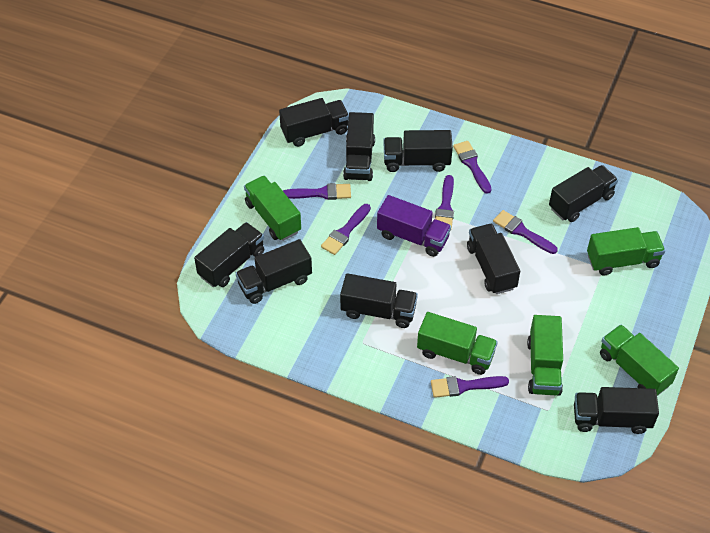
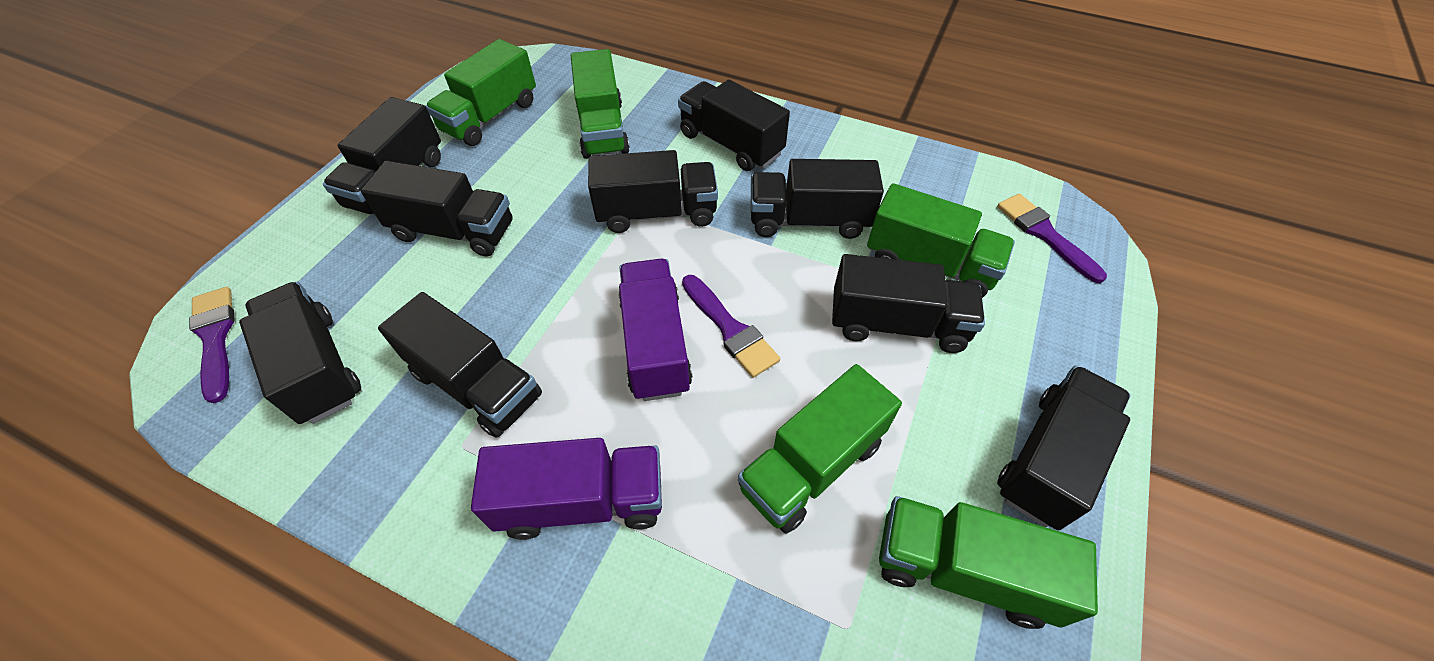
purple brush: [283,183,351,200] [321,204,371,255] [431,376,509,398] [435,175,454,230] [453,141,492,194] [493,210,558,254] = 6 -> [189,287,235,403] [682,275,780,378] [997,194,1107,283] = 3
purple truck: [377,195,451,257] = 1 -> [471,438,662,540] [618,259,692,401] = 2

